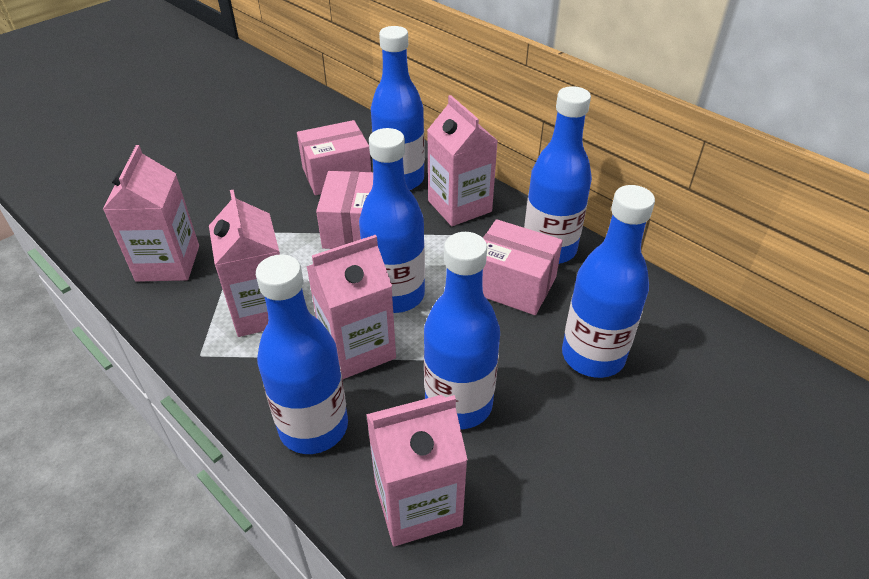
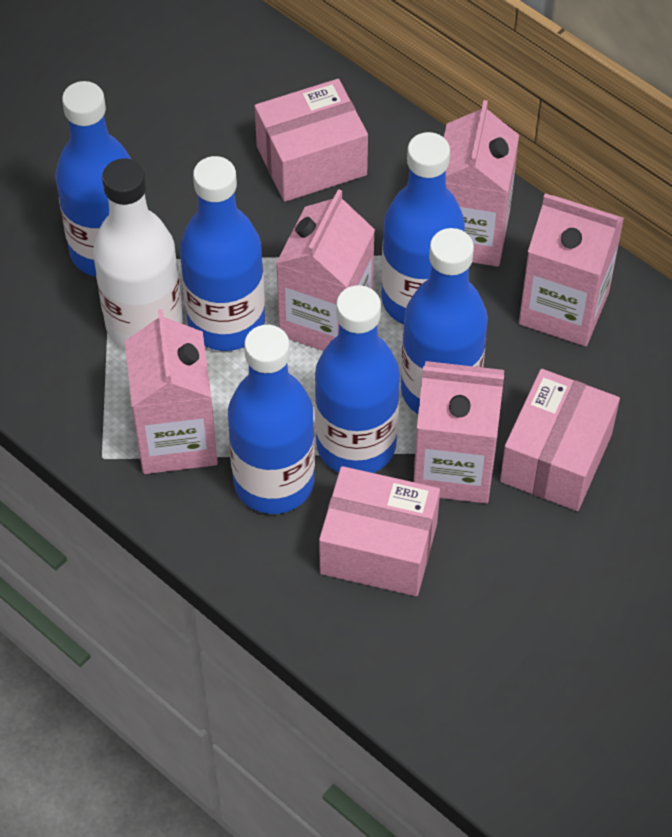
white bottle: none = 0 -> [93,159,183,350] = 1

